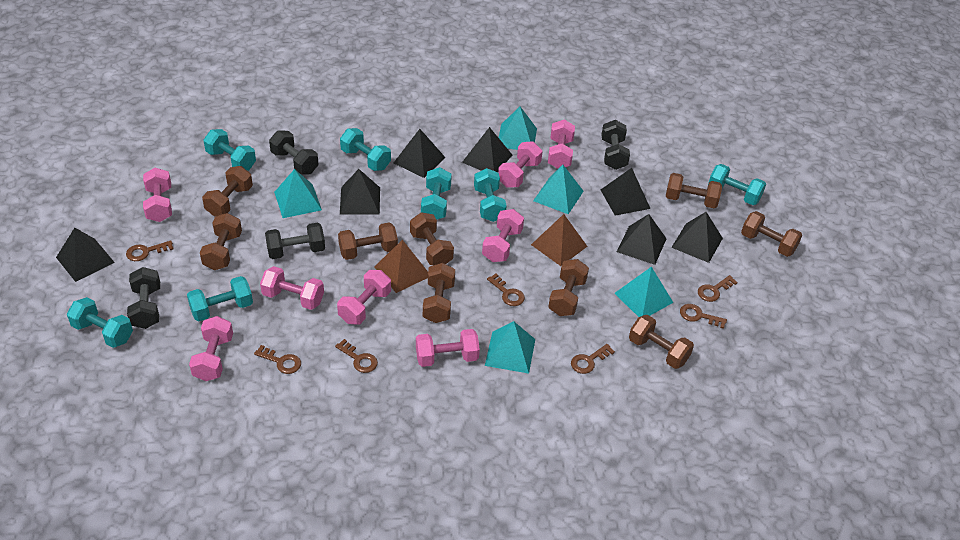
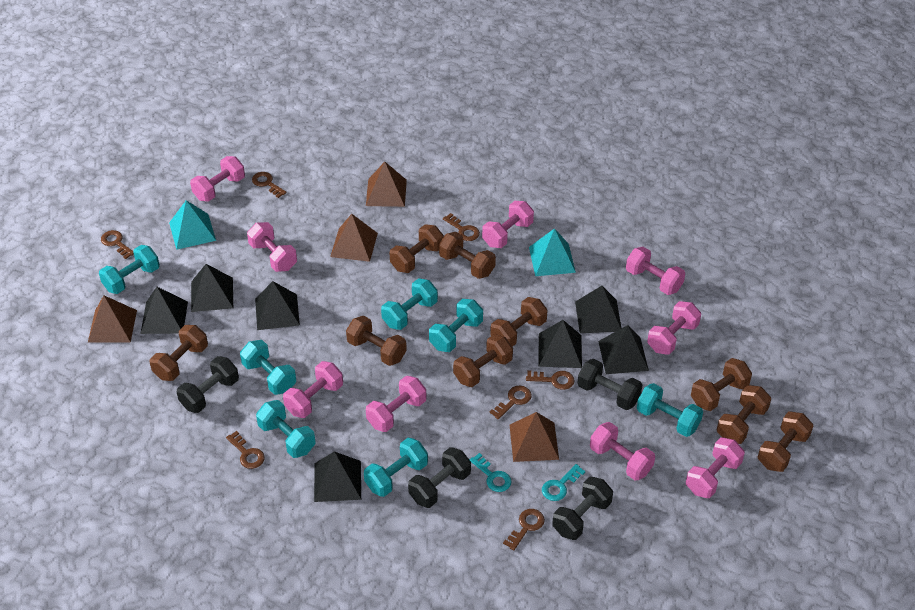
brown pyramid: [374,240,428,293] [531,214,587,266] = 2 -> [88,295,137,343] [330,214,378,262] [366,162,407,207] [510,412,559,462] = 4
pink dumbbell: [143,168,172,222] [189,316,233,381] [260,266,324,310] [337,270,391,325] [416,329,480,367] [482,209,524,262] [498,141,543,188] [548,119,575,169] = 8 -> [190,156,245,202] [247,222,297,272] [283,361,343,418] [366,376,427,432] [482,201,534,248] [590,422,655,480] [626,247,685,295] [647,301,701,355] [686,437,745,498] = 9
turquoise key: none = 0 -> [470,453,512,492] [542,464,585,501] = 2
turquoise pyramid: [274,169,322,218] [485,321,535,374] [499,107,537,150] [533,165,584,214] [614,267,673,317] = 5 -> [169,200,216,250] [529,228,576,276] = 2

